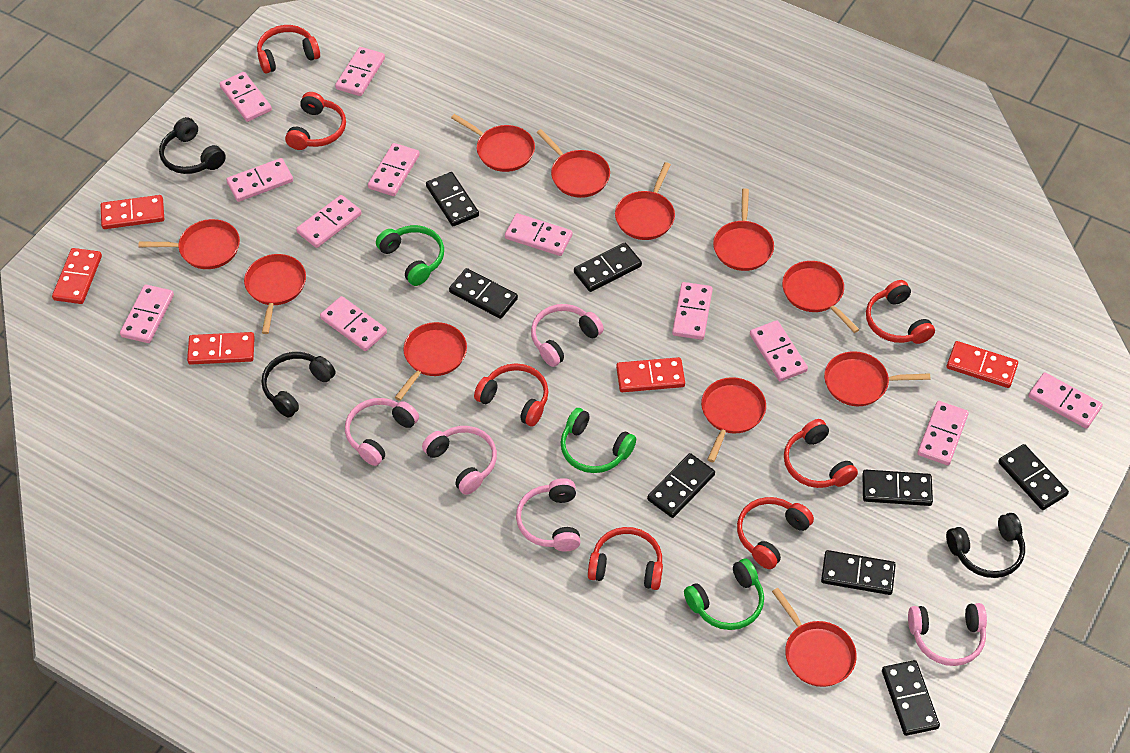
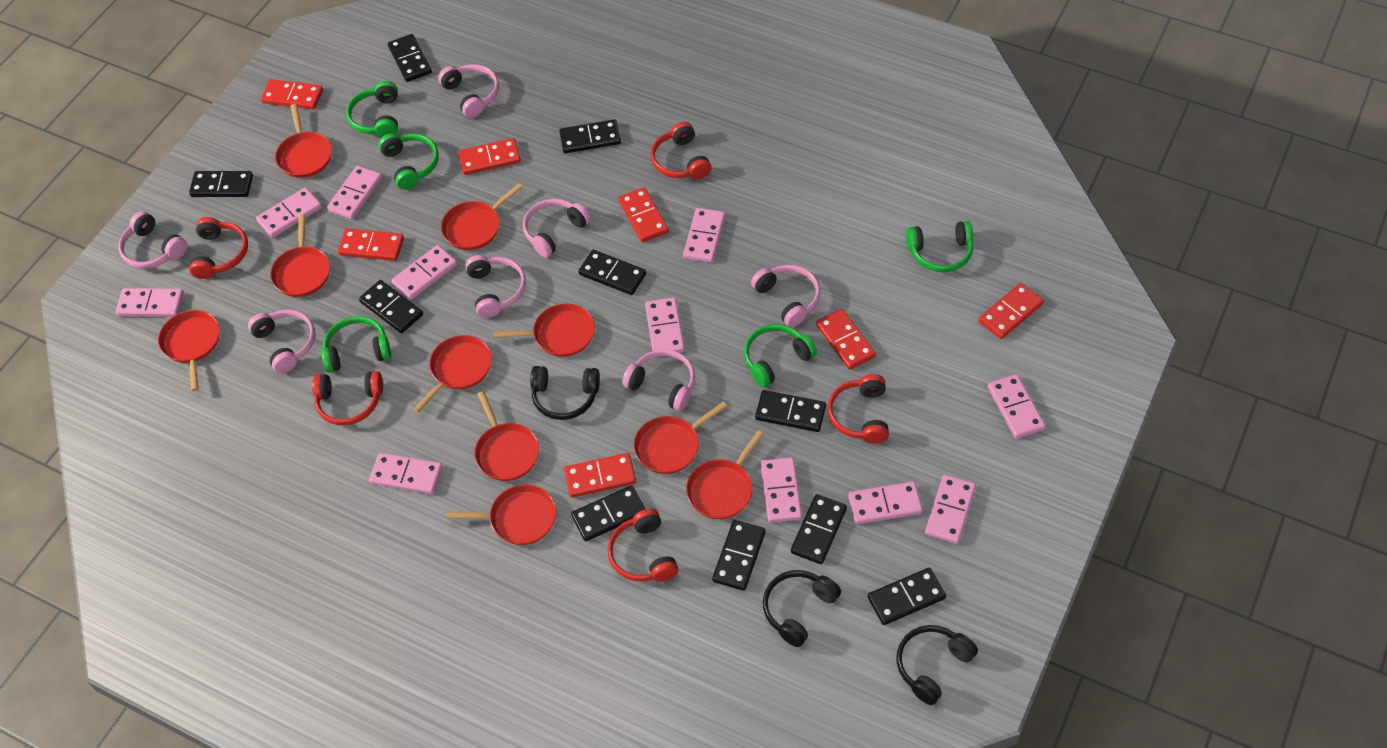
black domino: [426,172,479,226] [449,268,518,319] [574,243,642,292] [647,453,715,518] [821,550,896,595] [862,470,933,506] [882,660,940,736] [998,444,1069,510] = 8 -> [189,171,253,197] [359,280,423,333] [388,34,432,82] [559,119,621,153] [571,485,645,541] [578,250,646,295] [712,520,766,591] [755,390,826,432] [791,494,847,564] [868,567,946,625] = 10
green headphones: [376,225,444,286] [560,408,636,473] [684,558,764,630] = 3 -> [321,316,391,373] [346,81,398,137] [378,133,439,190] [744,324,817,387] [906,221,973,272] = 5
pink domino: [120,285,174,343] [219,72,272,122] [226,158,293,202] [296,195,361,248] [320,296,387,351] [335,47,385,96] [368,143,420,196] [505,213,573,256] [672,282,713,340] [750,320,808,381] [918,401,969,465] [1028,372,1103,429] = 12 -> [116,288,184,317] [256,187,322,238] [327,166,382,219] [369,453,442,494] [391,245,457,300] [645,297,685,353] [683,208,725,262] [761,457,802,523] [848,481,923,524] [925,475,976,544] [988,374,1046,439] = 11
pink headphones: [345,398,419,466] [422,426,497,495] [516,478,580,551] [531,304,604,367] [908,603,987,666] = 5 -> [118,211,187,268] [248,310,315,373] [438,64,499,118] [465,255,526,318] [523,199,591,258] [622,349,695,411] [751,265,820,327] = 7
red domino: [52,248,102,304] [101,195,164,229] [187,332,255,365] [616,357,685,392] [947,341,1018,388] = 5 -> [261,79,323,109] [338,228,404,261] [458,138,521,175] [564,453,636,498] [618,187,669,242] [816,309,876,370] [978,283,1044,339] = 7
red headphones: [257,25,320,73] [285,92,346,150] [474,363,549,426] [588,527,663,590] [737,497,814,569] [784,419,858,488] [866,280,935,344] = 7 -> [189,217,248,279] [312,371,383,426] [607,509,678,582] [651,122,711,179] [827,374,889,444] = 5
red pan: [139,219,240,269] [244,254,306,334] [395,322,467,401] [451,114,535,172] [537,129,610,198] [615,162,675,240] [701,377,766,462] [713,188,774,271] [772,588,857,687] [782,261,860,333] [824,351,931,406] = 11 -> [158,310,220,391] [270,214,330,297] [275,104,332,178] [413,335,492,413] [441,183,523,250] [447,484,556,545] [474,391,539,481] [493,304,595,357] [634,401,728,474] [686,430,764,519] = 10

